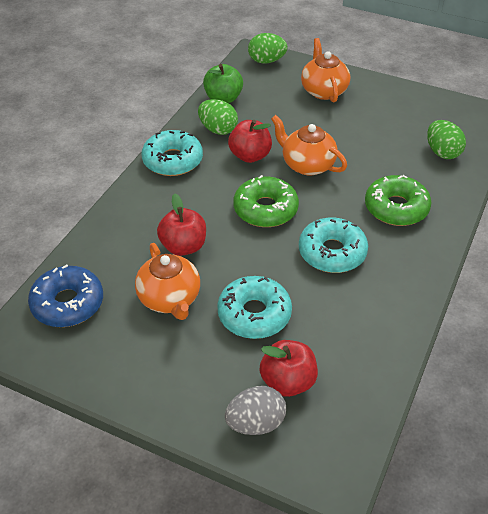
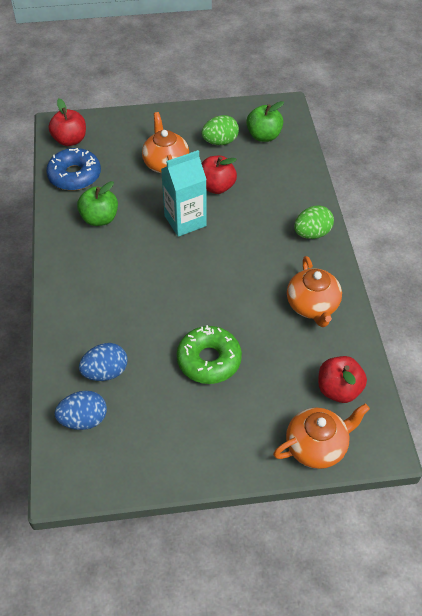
blue egg: none = 0 -> [55,391,107,430] [79,343,128,381] = 2
green apple: [203,64,243,103] = 1 -> [77,181,118,226] [246,101,284,142] = 2
green donut: [233,175,299,227] [365,175,431,226] = 2 -> [177,325,242,384] = 1
green egg: [198,99,238,135] [248,33,288,64] [427,120,466,159] = 3 -> [201,115,239,145] [294,205,334,239] = 2
grey egg: [225,386,286,435] = 1 -> none = 0
turquoise carton: none = 0 -> [161,150,207,237] = 1
turquoise donut: [142,130,203,176] [217,276,292,339] [299,218,368,273] = 3 -> none = 0

